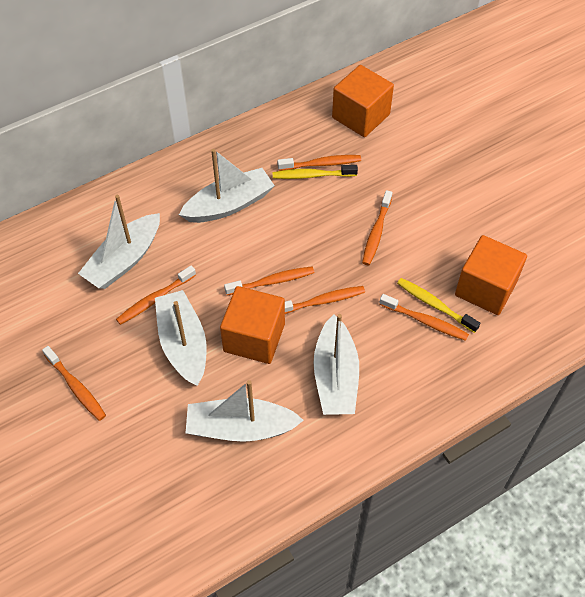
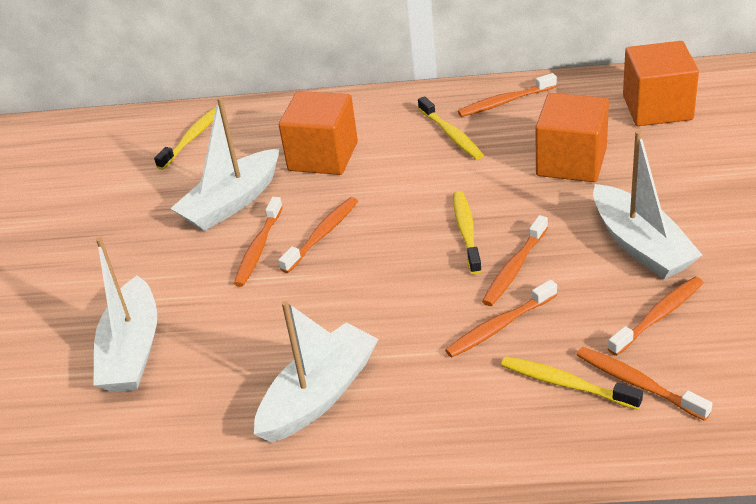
white boat: [78,195,160,289] [155,290,207,386] [179,149,275,223] [186,380,304,442] [314,314,359,415] = 5 -> [93,237,157,392] [170,97,279,231] [254,301,379,443] [593,130,702,279] = 4
yellow toothbrush: [273,165,358,179] [397,278,480,333] = 2 -> [154,106,220,170] [418,96,483,160] [453,191,482,275] [501,356,643,410] = 4

